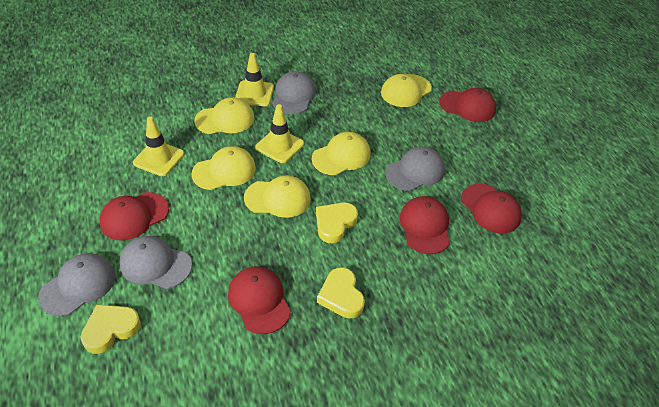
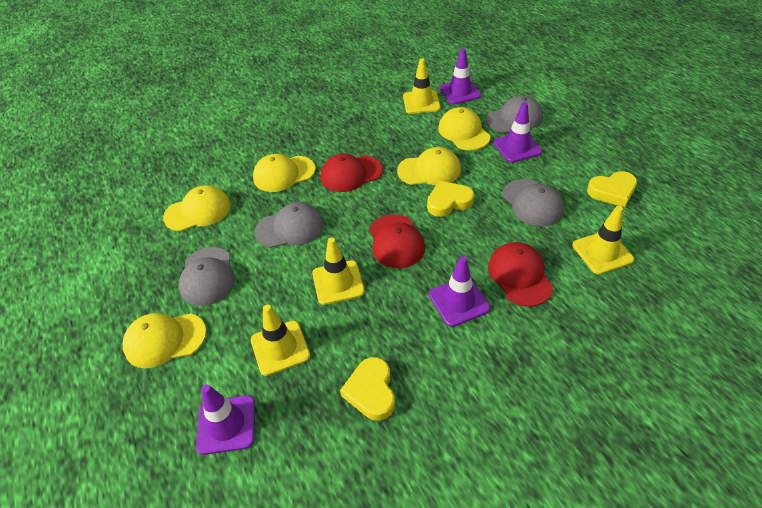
purple traffic cone: none = 0 -> [196,384,255,455] [429,256,490,327] [439,48,482,104] [493,102,542,163] = 4
red cap: [100,192,169,240] [228,267,291,334] [400,196,450,254] [439,88,496,122] [461,184,522,233] = 5 -> [321,154,383,192] [369,214,425,268] [488,242,553,307] = 3
yellow traffic cone: [133,117,184,176] [235,53,274,106] [255,104,304,163] = 3 -> [251,305,310,376] [312,237,365,305] [403,59,441,114] [573,206,634,274] = 4

